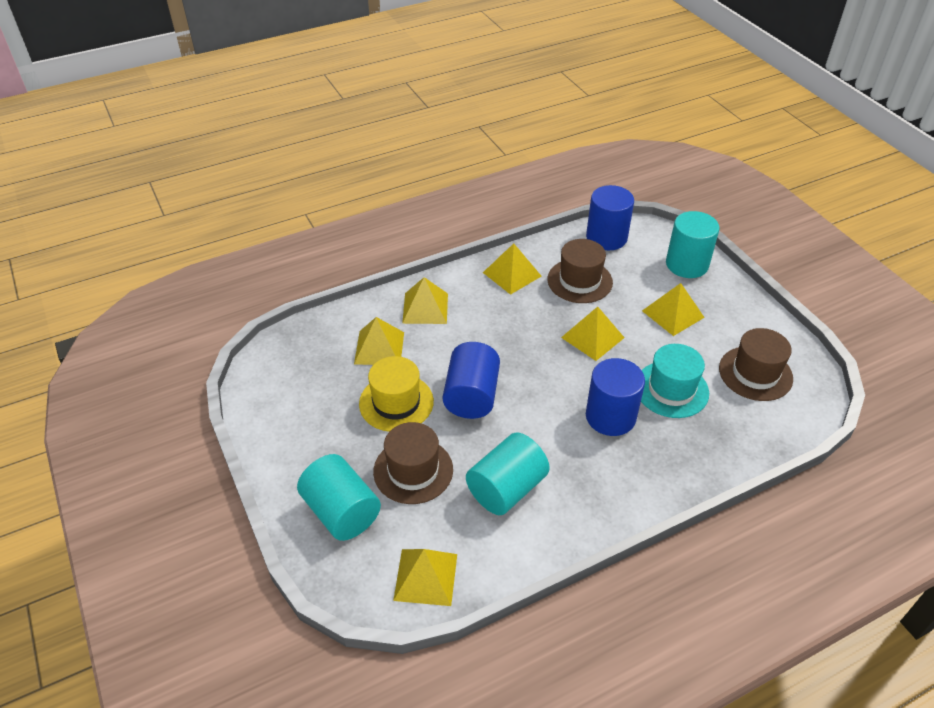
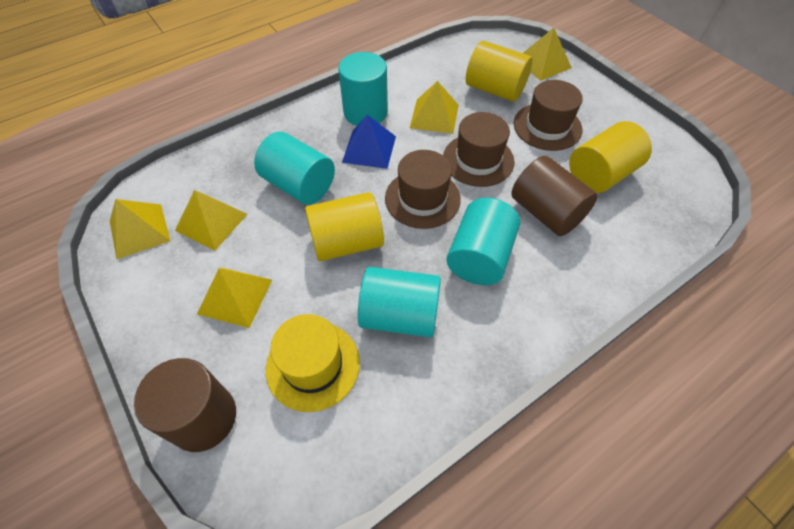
blue cylinder: [443,342,500,419] [586,185,634,250] [586,358,645,436] = 3 -> none = 0
blue pyramid: none = 0 -> [342,115,396,169] = 1
brown cylinder: none = 0 -> [134,358,236,452] [511,156,598,236] = 2
turquoise cylinder: [297,454,381,541] [466,432,550,515] [666,211,719,278] = 3 -> [254,132,335,205] [338,52,388,126] [358,267,441,338] [446,198,520,285] = 4
turquoise hat: [641,344,709,418] = 1 -> none = 0
yellow cylinder: none = 0 -> [305,192,384,262] [466,41,533,102] [569,121,652,193] = 3
yellow pyramid: [354,317,404,365] [393,549,457,606] [402,277,448,324] [483,243,541,295] [561,307,625,361] [642,283,705,336] = 6 -> [110,199,170,259] [175,190,247,250] [197,268,272,328] [410,81,459,134] [523,28,572,81] = 5

